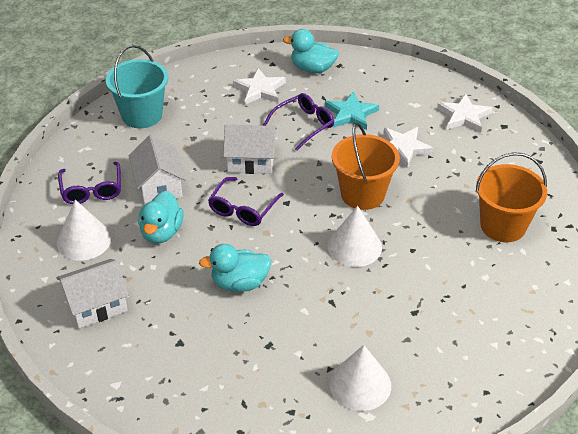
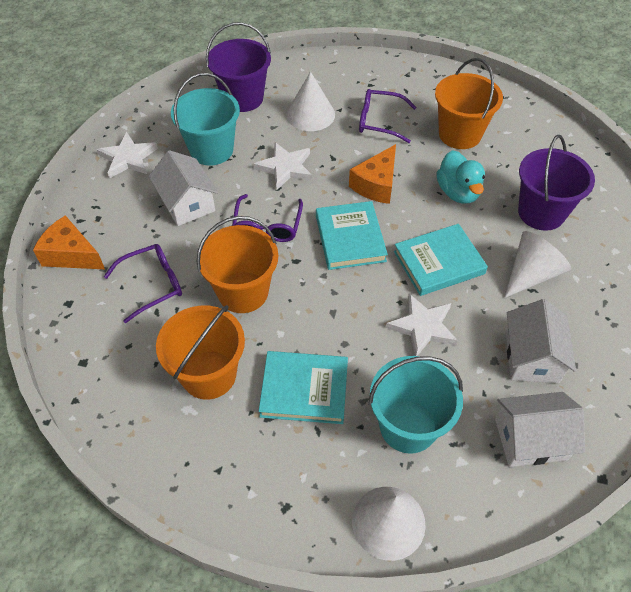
orange bucket: [332,122,400,210] [476,152,547,242] = 2 -> [156,305,245,400] [197,216,278,313] [435,58,503,149] = 3
orange cheese: none = 0 -> [33,215,105,269] [349,144,396,204] = 2
purple bucket: none = 0 -> [206,22,271,112] [518,135,595,230] = 2
turquoise book: none = 0 -> [259,351,348,424] [316,201,388,270] [394,224,488,296] = 3
turquoise bucket: [106,45,168,128] = 1 -> [171,73,240,166] [369,356,463,454] = 2
turquoise duck: [138,191,184,243] [199,244,271,292] [283,29,339,73] = 3 -> [436,150,485,204] = 1
turquoise star: [325,91,379,130] = 1 -> none = 0

